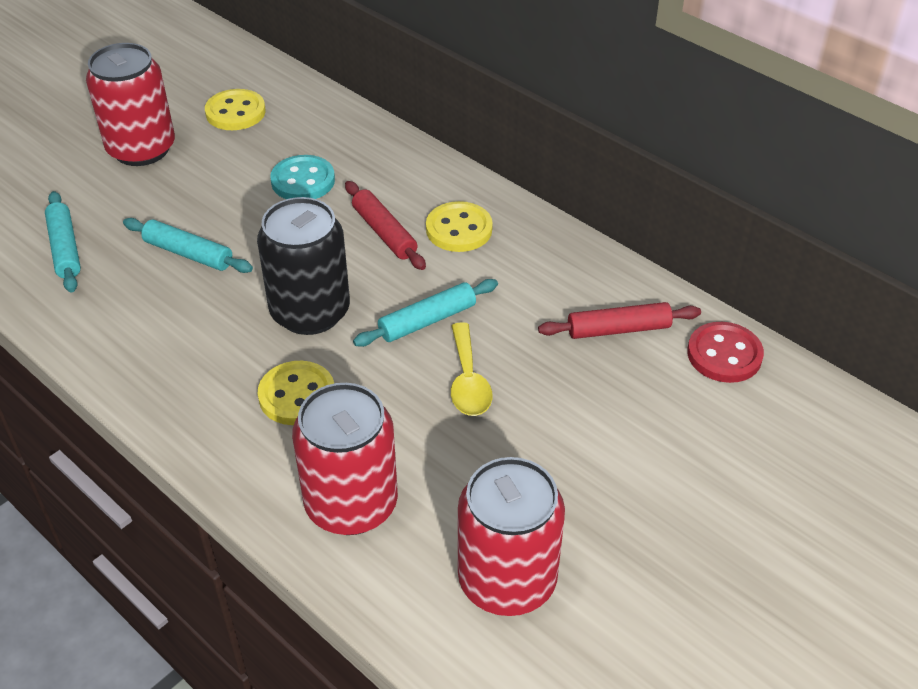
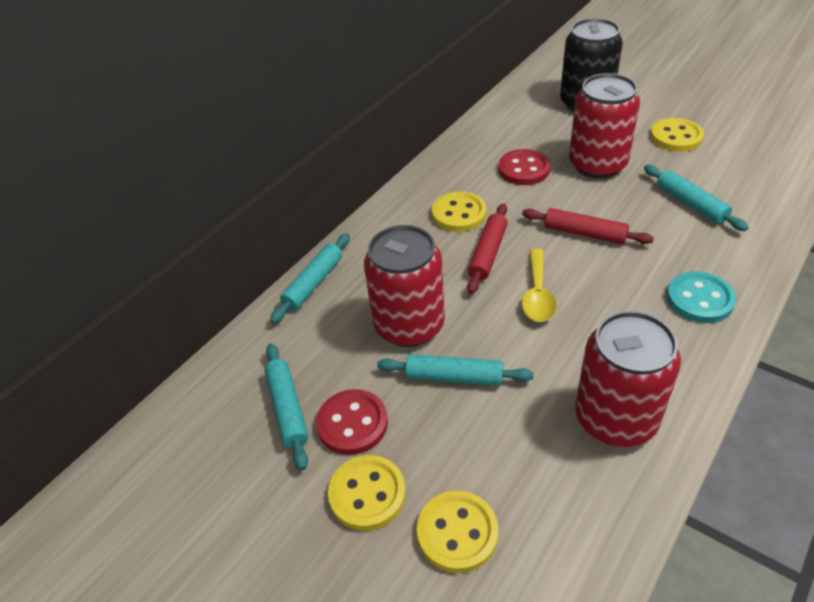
red button: [687,322,764,383] = 1 -> [316,389,388,455] [499,149,551,185] = 2
turquoise rolling pin: [45,191,81,293] [123,218,253,273] [353,279,498,347] = 3 -> [265,344,308,470] [270,233,350,324] [377,354,534,386] [644,165,749,231] = 4
yellow button: [205,89,266,130] [258,361,334,425] [426,201,493,252] = 3 -> [328,455,406,531] [417,491,499,573] [432,191,487,232] [650,118,704,152] = 4

